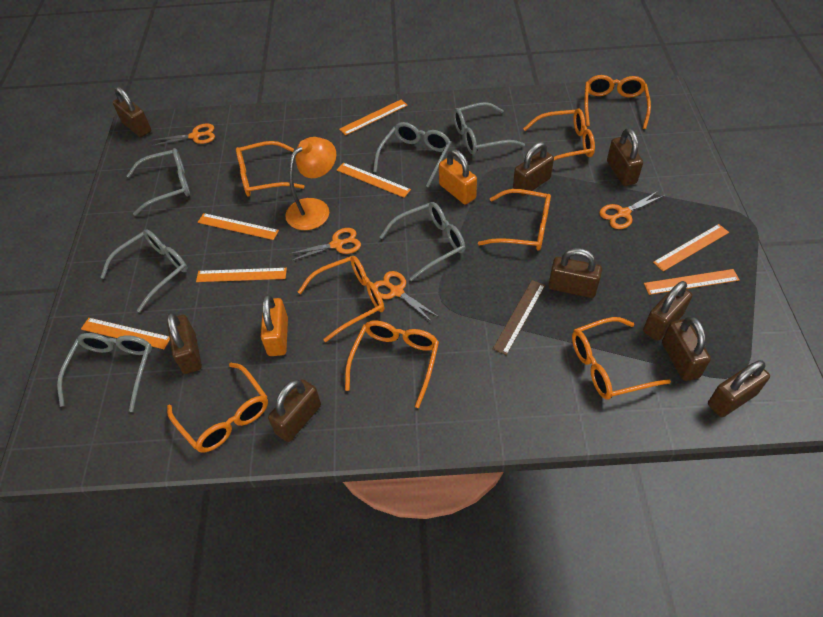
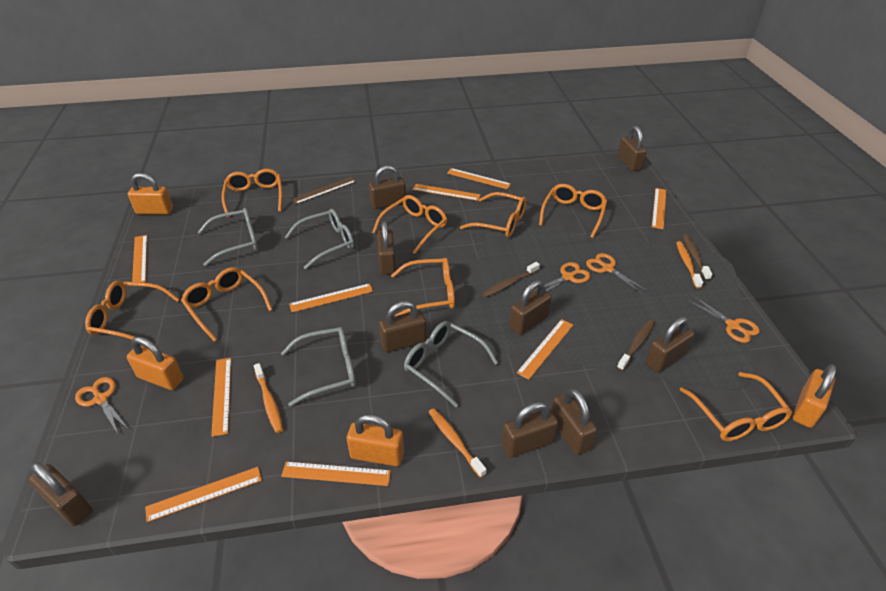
brown toothbrush: none = 0 -> [482,262,540,298] [617,319,655,371] [683,234,713,281] = 3
grey glasses: [57,333,152,412] [100,229,188,312] [126,148,190,216] [373,122,451,188] [380,202,465,281] [453,102,525,155] = 6 -> [198,208,258,266] [281,327,356,406] [285,209,354,269] [404,321,498,407] = 4
orange lamp: [285,137,336,230] = 1 -> none = 0
orange padlock: [261,294,288,356] [439,149,477,204] = 2 -> [127,337,184,390] [128,173,173,215] [347,414,404,466] [793,364,837,428] = 4
orange ruler: [81,318,170,349] [196,268,287,282] [197,213,279,240] [337,163,411,198] [339,100,408,135] [644,269,739,295] [653,224,729,271] = 7 -> [132,235,147,283] [145,467,262,522] [211,358,231,437] [281,462,391,486] [289,283,373,312] [413,184,481,201] [447,168,511,189] [516,319,573,380] [652,188,666,229] = 9
orange toothbrush: none = 0 -> [253,363,283,433] [429,408,487,478] [676,241,703,289] = 3

